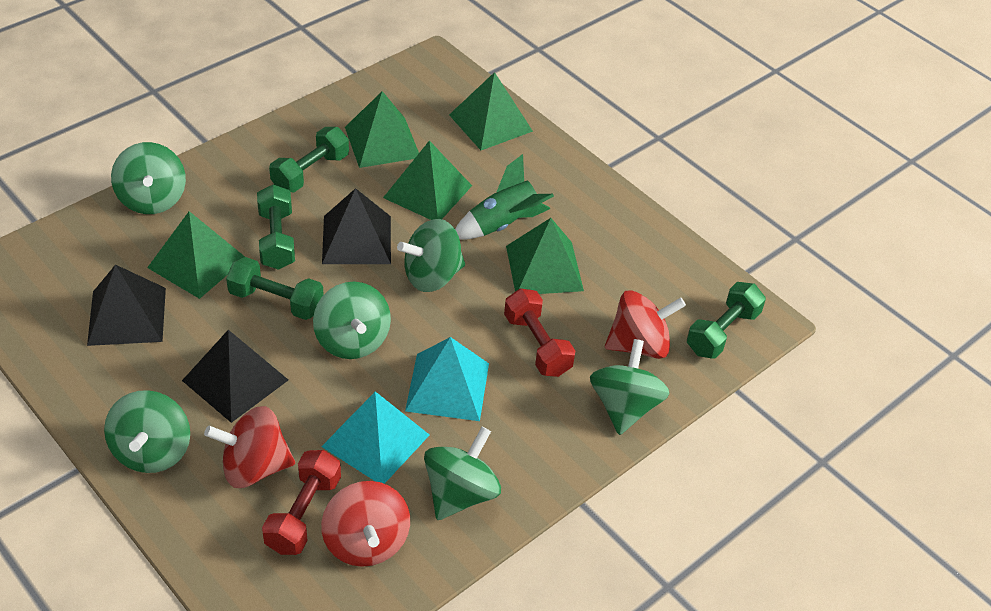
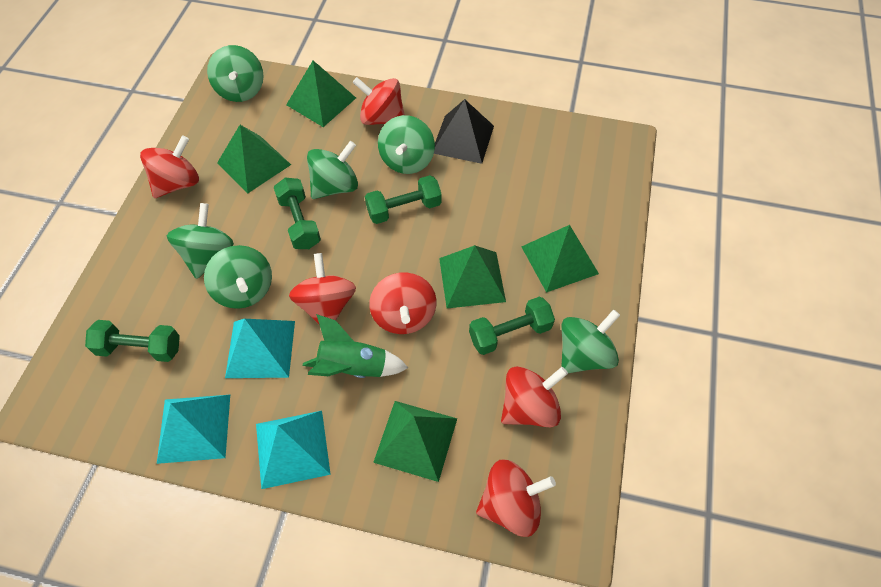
black pyramid: [87,265,166,346] [182,330,288,423] [322,188,391,264] = 3 -> [434,99,494,164] = 1
red dumbbell: [262,450,341,555] [504,288,575,377] = 2 -> none = 0
red spinning top: [204,406,295,488] [321,481,410,567] [605,290,686,359] = 3 -> [140,135,199,198] [289,253,356,324] [352,77,405,125] [369,272,436,334] [476,460,556,537] [501,366,568,427] = 6
turquoise pyramid: [321,391,429,484] [405,337,489,421] = 2 -> [157,395,230,464] [225,319,295,378] [256,411,331,489] = 3

